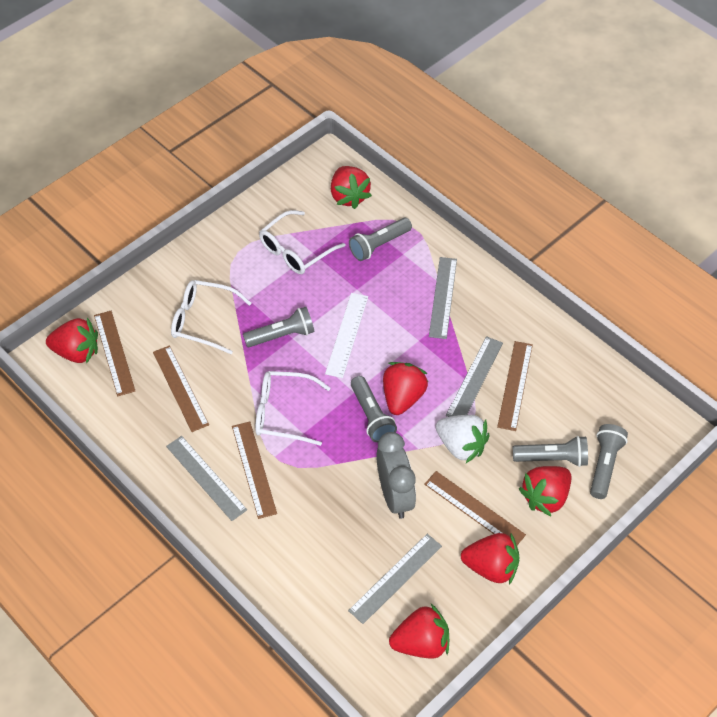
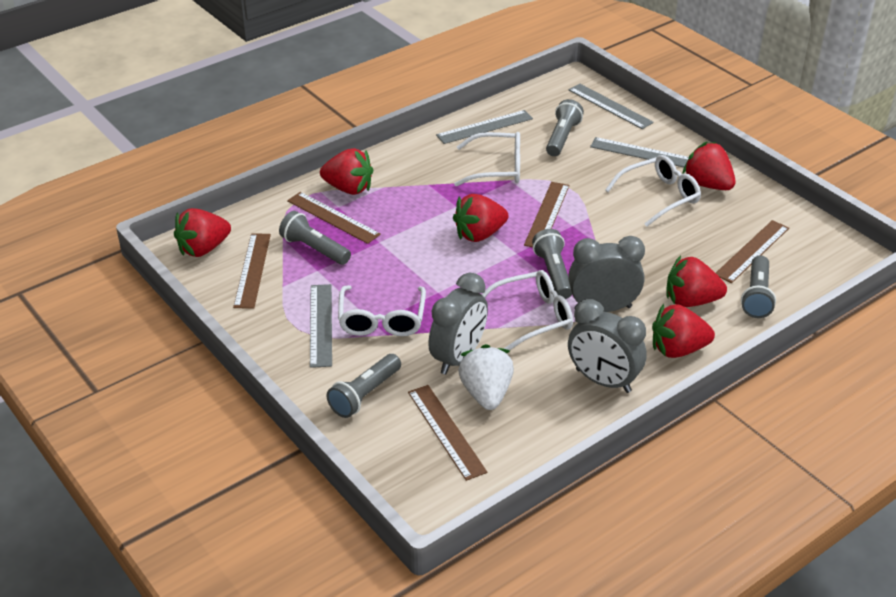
grey clock: [376,432,416,519] = 1 -> [428,273,488,375] [568,236,645,312] [568,299,647,393] = 3
white glasses: [171,280,252,354] [255,371,330,446] [259,210,345,274] = 3 -> [338,285,426,336] [454,132,520,186] [482,270,573,350] [605,155,701,227] = 4
white ruler: [325,293,368,378] = 1 -> none = 0

